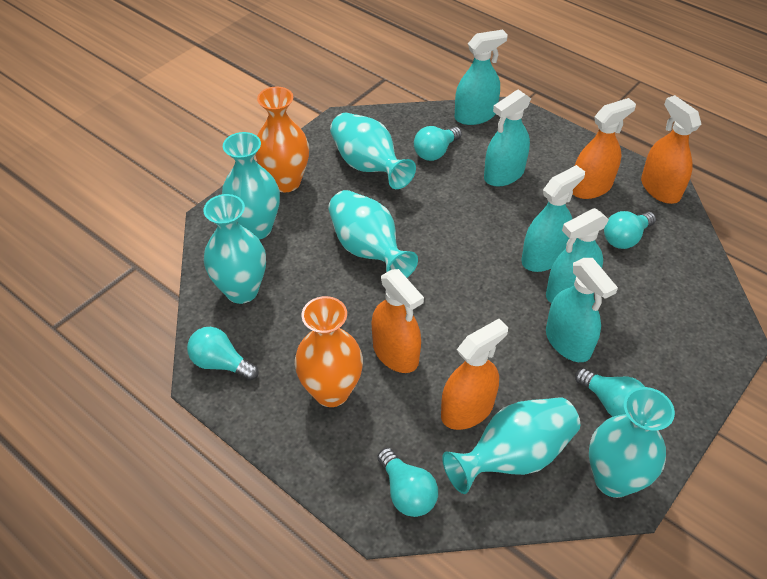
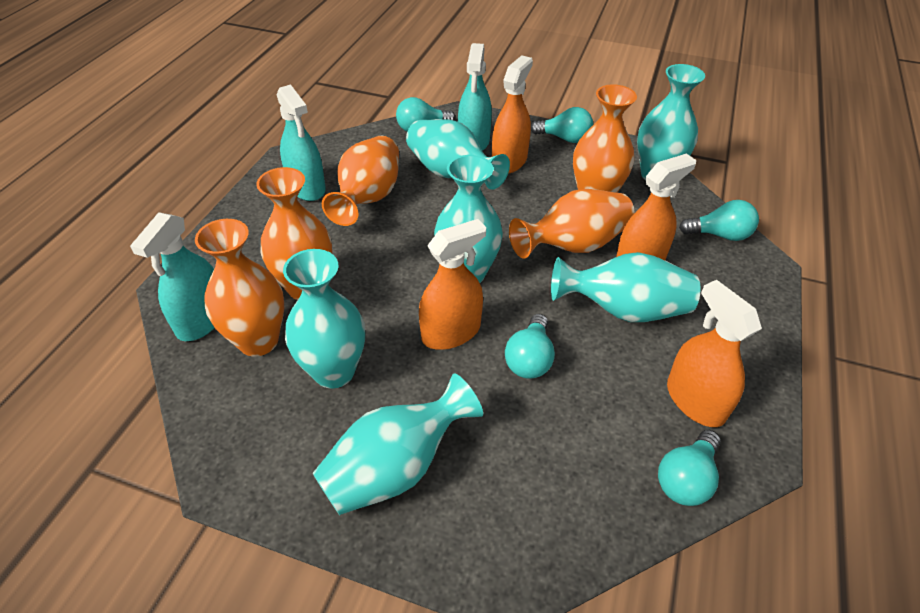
orange vase: [255,86,309,192] [295,296,363,407] = 2 -> [195,219,284,357] [256,167,332,300] [322,136,399,226] [509,189,635,258] [573,84,637,193] = 5
turquoise spray bottle: [455,30,508,125] [484,90,531,187] [522,165,585,272] [546,208,609,303] [546,258,618,362] = 5 -> [130,212,215,341] [277,84,326,201] [458,43,492,151] = 3

